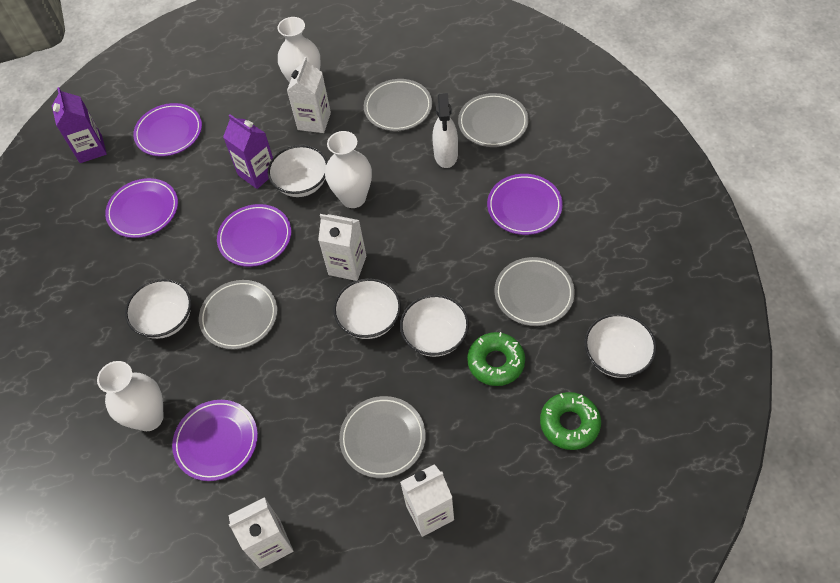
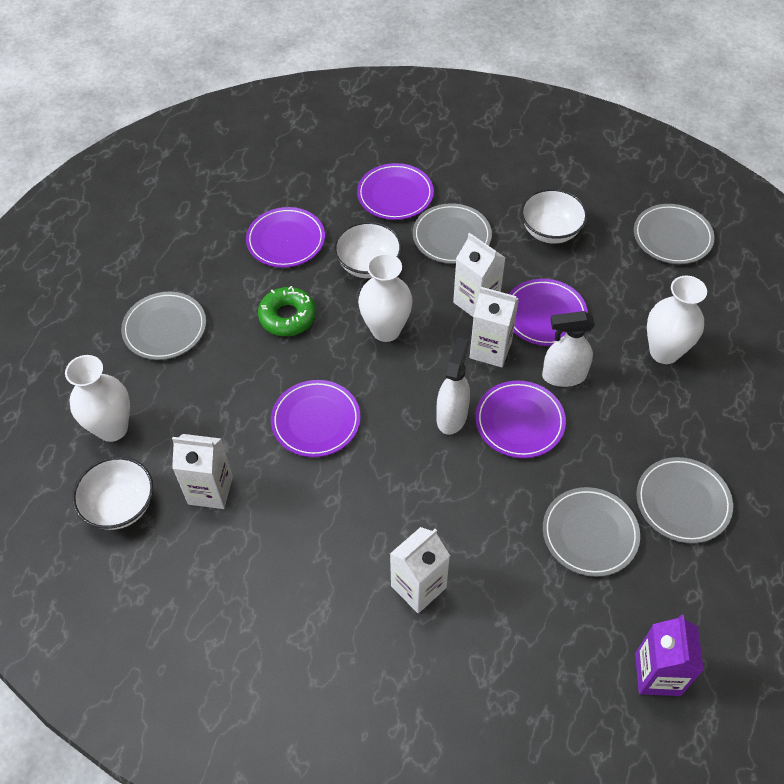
green donut: [467,332,525,386] [540,392,601,450] = 2 -> [258,286,316,336] = 1
purple carton: [52,87,107,163] [223,114,273,189] = 2 -> [635,615,704,696] = 1
white bowl: [125,279,191,339] [268,145,328,197] [333,278,401,339] [400,295,469,357] [585,314,657,378] = 5 -> [72,457,153,530] [334,222,402,278] [521,189,588,244] = 3
white spray bottle: [432,93,458,168] = 1 -> [436,337,470,435] [542,311,595,387] = 2

